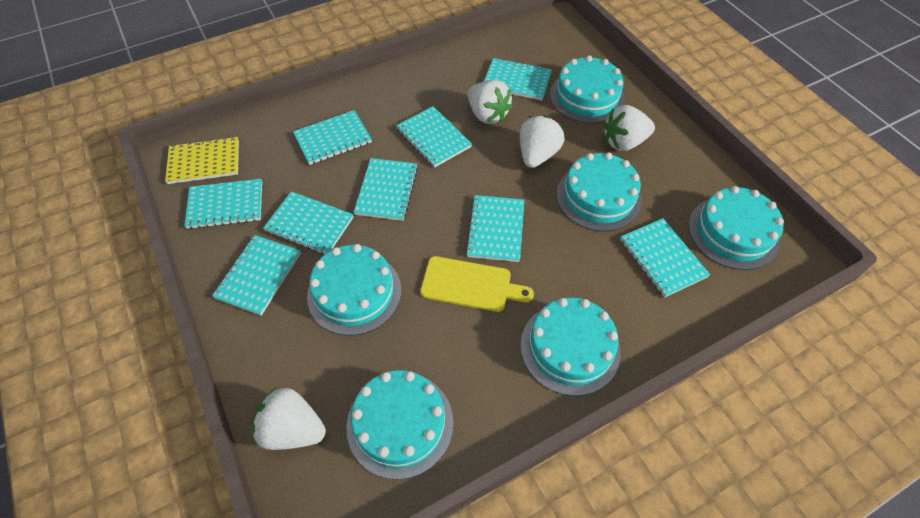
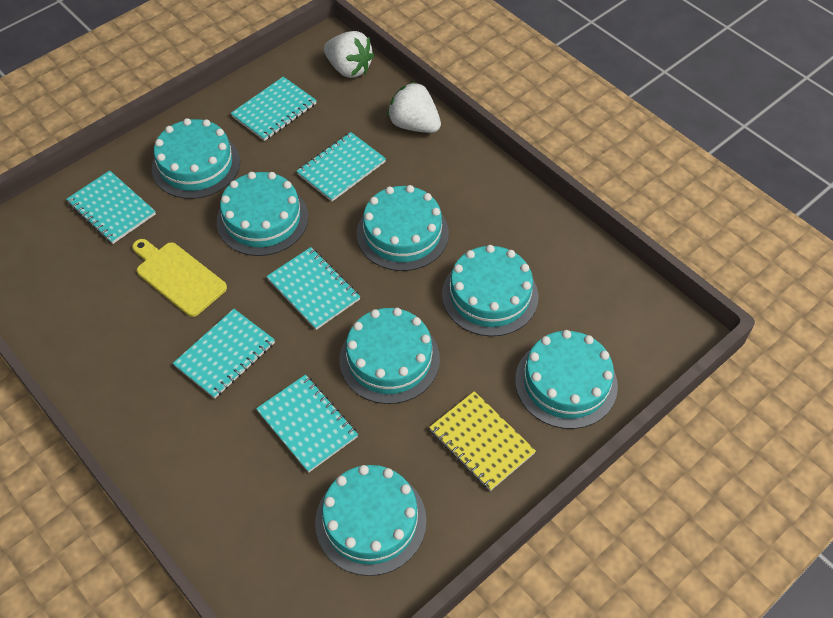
turquoise cake: [307,244,401,336] [346,370,454,480] [521,298,620,396] [550,56,625,123] [557,153,642,231] [689,186,784,270] = 6 -> [152,118,240,199] [217,172,308,256] [315,465,427,576] [339,308,440,404] [357,185,449,271] [442,245,538,336] [515,330,618,429] = 7
turquoise notebook: [184,179,262,229] [212,235,301,316] [263,191,353,255] [293,110,372,165] [354,158,418,221] [396,106,472,168] [465,195,524,262] [484,58,552,100] [620,218,710,297] = 9 -> [66,170,156,244] [173,309,275,399] [231,77,317,141] [256,375,358,473] [266,247,361,330] [297,132,386,202] = 6
white strawberry: [252,387,326,450] [468,80,513,124] [520,115,564,168] [603,105,655,151] = 4 -> [324,31,374,78] [387,82,441,133] = 2

